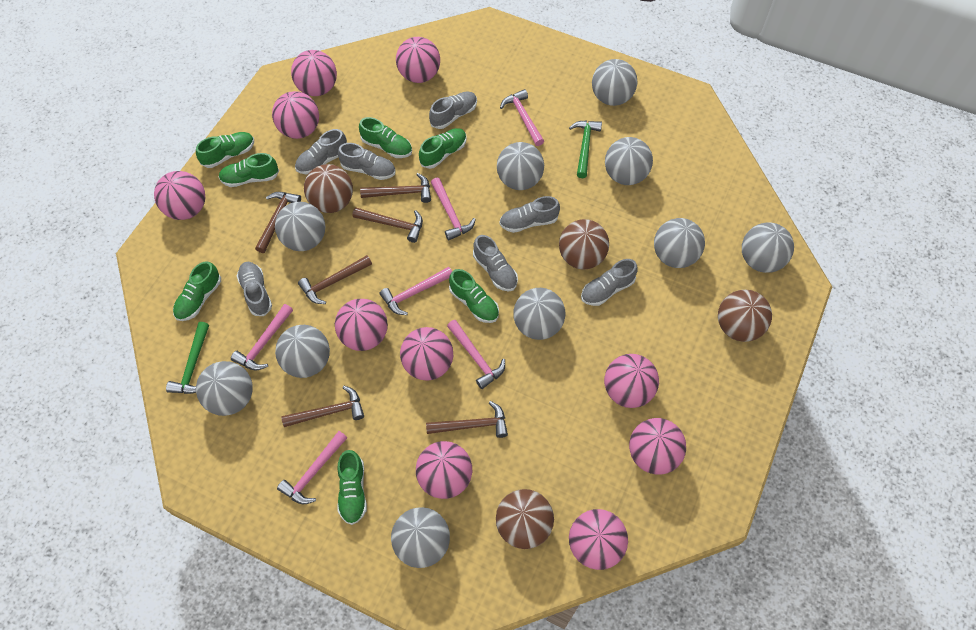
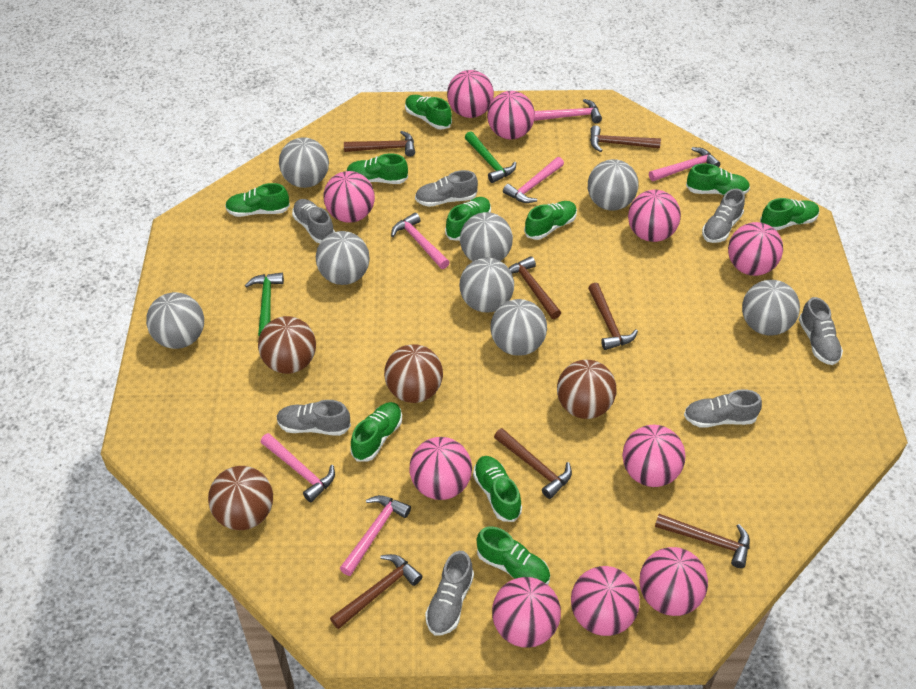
brown hammer: [255,192,301,253] [281,386,364,427] [298,255,372,304] [352,207,423,243] [360,173,431,203] [426,401,508,438] = 6 -> [330,554,423,629] [344,131,415,157] [494,428,572,499] [509,256,561,319] [588,283,638,350] [590,125,661,152] [655,514,750,568] = 7
green shoe: [173,261,221,321] [196,132,254,168] [218,153,279,187] [337,450,367,525] [359,117,412,158] [419,128,467,169] [449,269,499,323] = 7 -> [225,183,290,217] [346,154,408,184] [350,402,402,462] [405,95,452,130] [445,197,491,241] [473,456,522,522] [477,526,550,585] [524,201,577,240] [686,163,750,195] [760,198,819,231] = 10
grey ball: [196,361,253,416] [275,202,326,251] [275,325,330,378] [391,507,450,568] [497,142,544,190] [513,288,566,340] [592,59,638,106] [605,137,653,185] [654,218,705,268] [742,222,794,273] = 10 -> [146,292,204,349] [279,137,329,188] [316,231,370,285] [460,212,513,261] [460,258,514,313] [490,299,547,356] [588,159,638,211] [742,280,800,336] = 8

